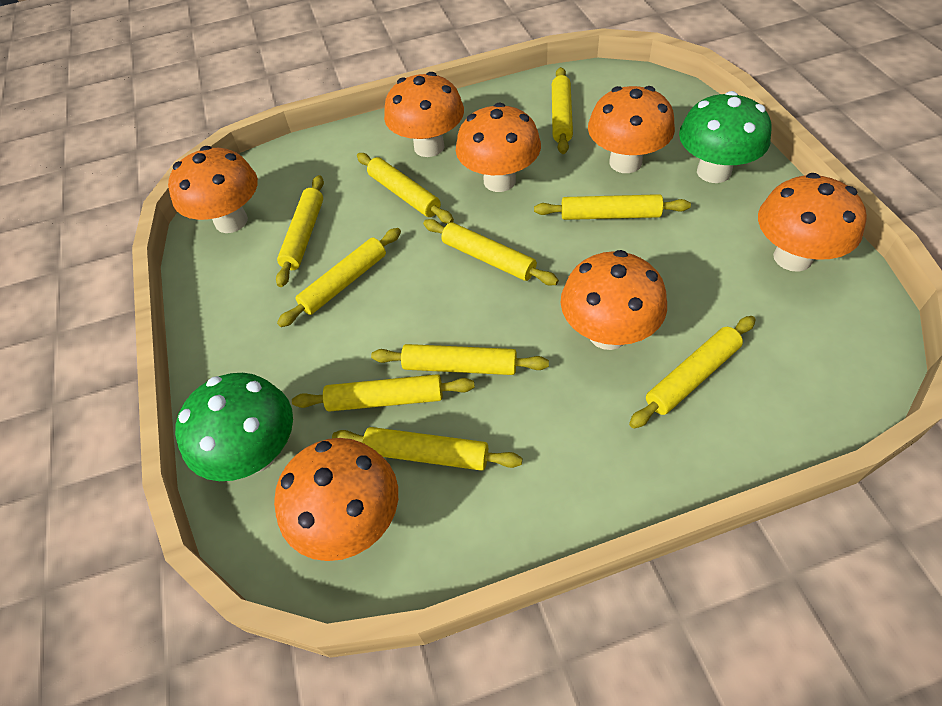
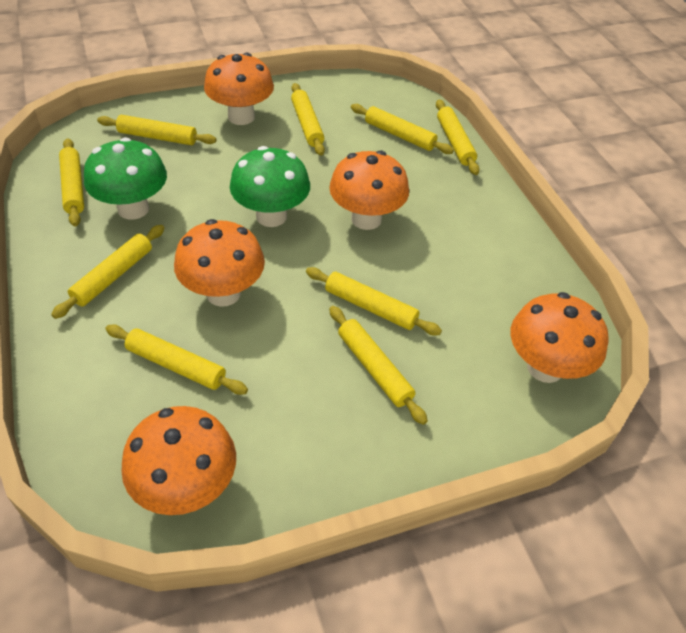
orange mushroom: [168,146,258,233] [274,438,398,561] [384,72,464,157] [456,103,541,192] [561,250,667,350] [588,86,675,173] [758,173,867,272] = 7 -> [121,406,236,515] [174,219,265,307] [204,53,274,125] [329,150,409,230] [511,292,609,383] = 5
yellow rolling pin: [276,175,324,287] [277,228,401,327] [292,374,475,412] [332,427,522,471] [357,153,454,224] [371,344,549,375] [423,219,559,286] [534,194,691,220] [552,67,573,154] [629,316,756,429] = 10 -> [51,225,164,319] [59,138,84,226] [97,115,216,145] [105,324,248,395] [291,83,325,156] [306,267,442,335] [329,306,428,425] [351,104,454,154] [436,100,480,175] = 9

